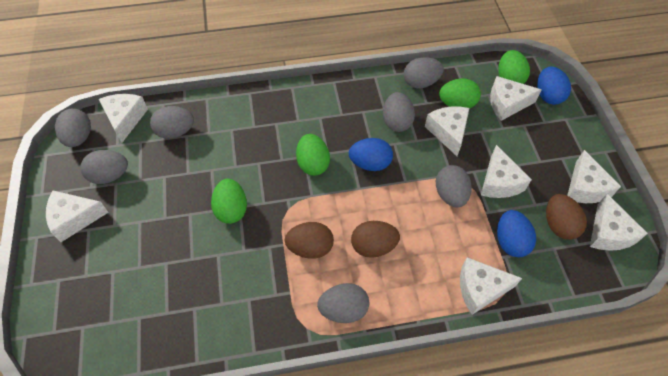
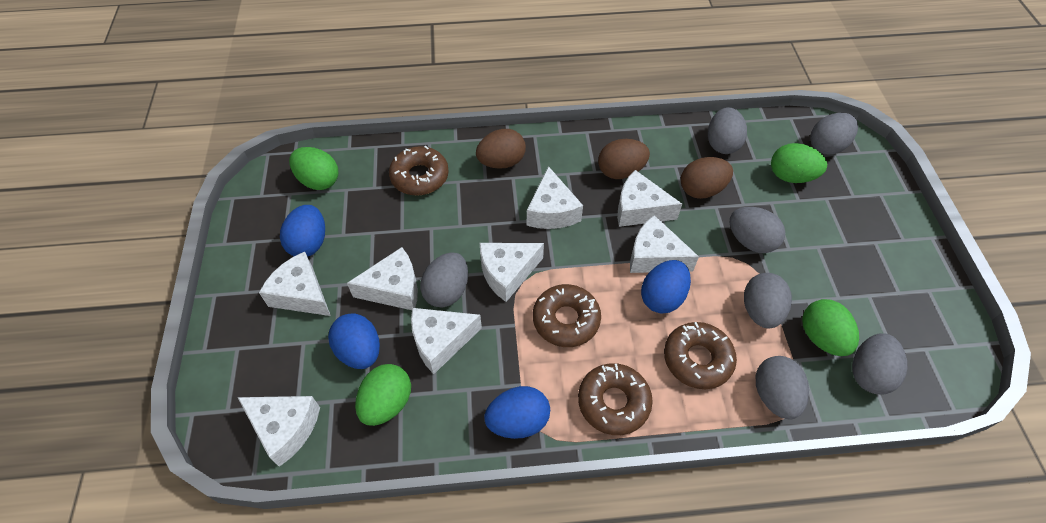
blue egg: [349,138,393,171] [497,210,536,257] [537,66,571,105] = 3 -> [280,205,325,257] [328,314,380,369] [484,386,550,439] [641,260,691,314] = 4
brown donut: none = 0 -> [389,145,449,195] [533,284,601,347] [578,363,653,435] [664,322,737,389] = 4

